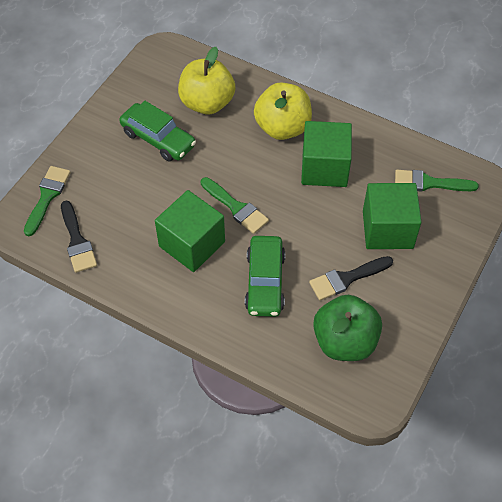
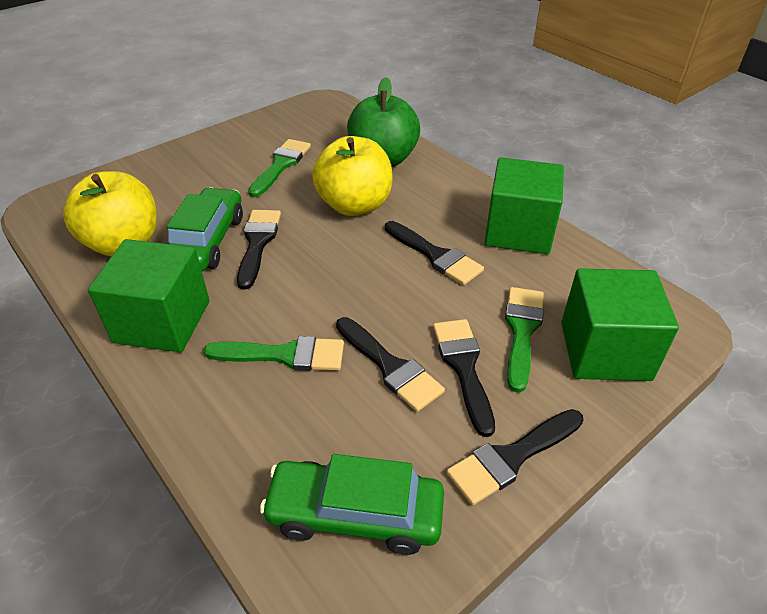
black brush: [61,201,97,273] [309,256,393,300] = 2 -> [237,210,281,290] [336,317,445,412] [385,221,484,285] [433,319,495,437] [447,409,584,505] = 5

